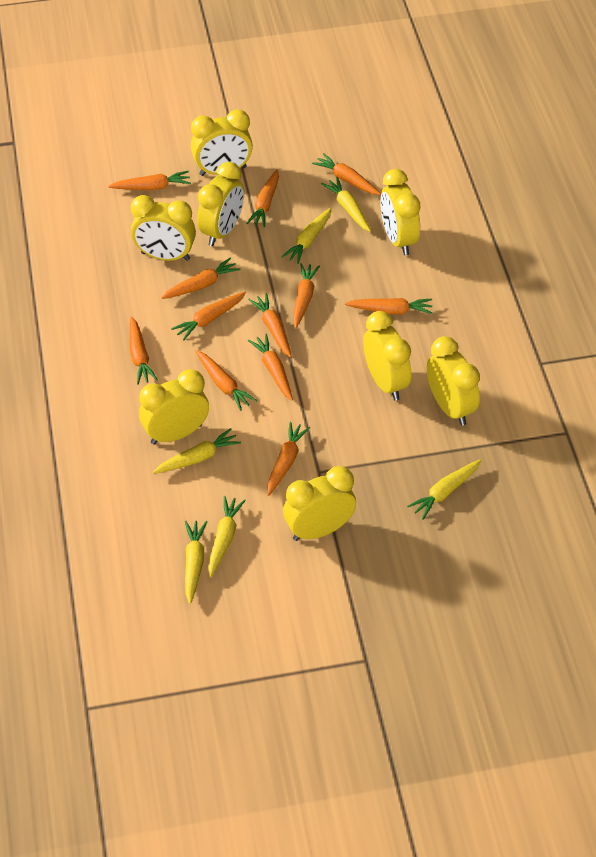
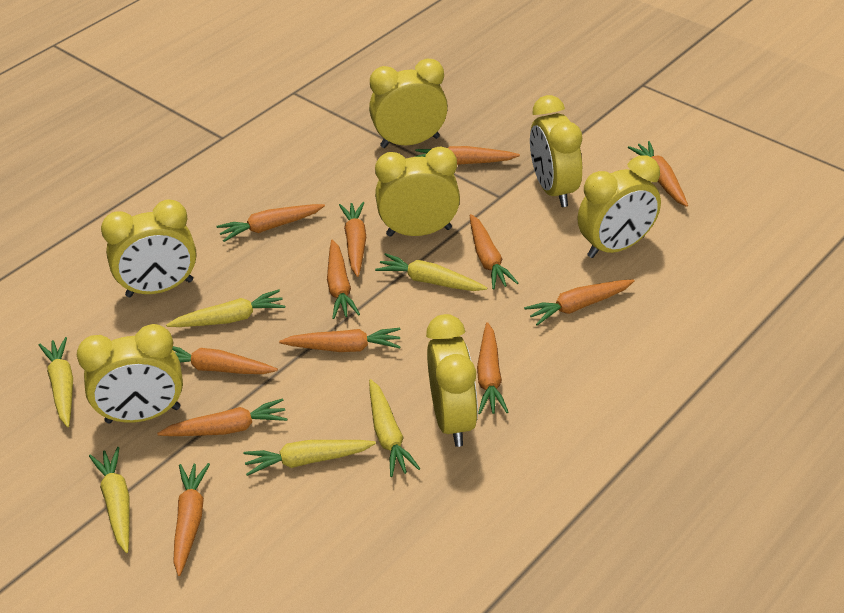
yellow clock: [131,195,196,261] [139,369,209,445] [191,109,253,176] [197,162,244,246] [283,466,356,541] [363,311,412,401] [380,169,420,255] [427,336,480,426] = 8 -> [77,324,183,424] [101,199,197,297] [369,59,448,148] [375,147,460,237] [426,314,478,447] [530,95,582,207] [577,155,661,258] = 7

